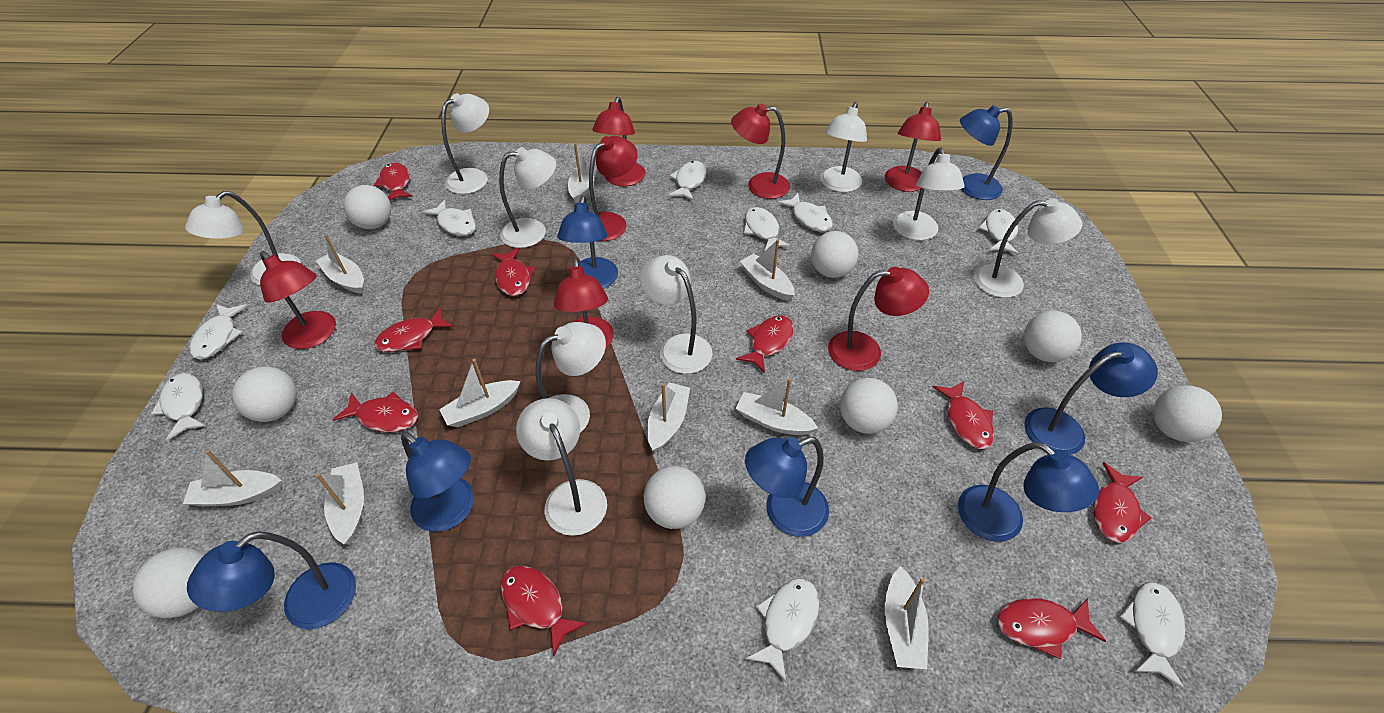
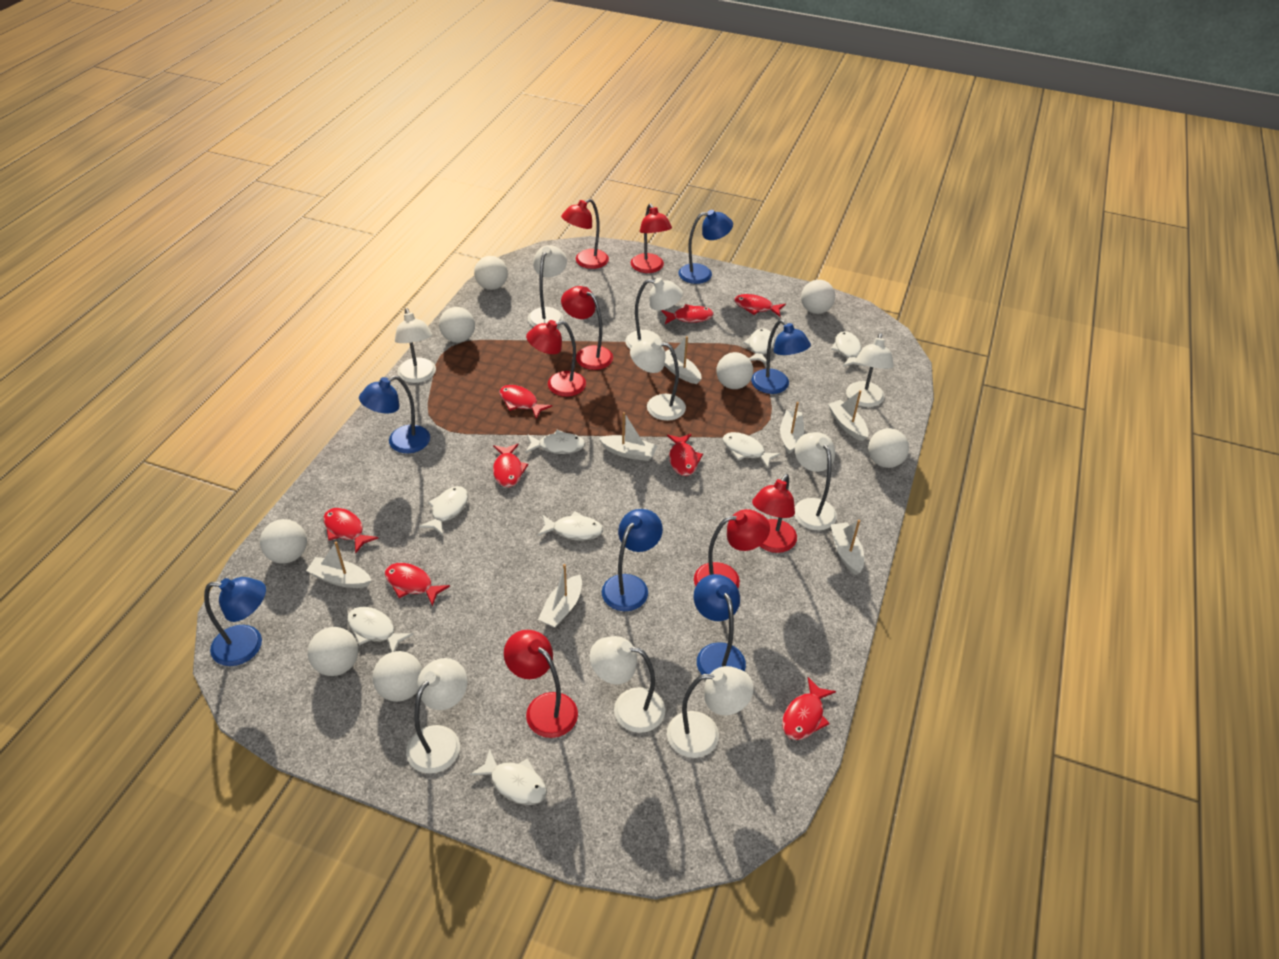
blue lamp: [187,531,356,629] [401,432,474,532] [557,195,618,289] [745,437,829,537] [958,442,1099,542] [960,105,1012,200] [1025,342,1158,455] = 7 -> [204,577,266,666] [359,375,430,453] [602,509,663,611] [678,210,733,284] [694,574,746,675] [751,320,811,394] = 6
red fish: [332,391,418,432] [374,162,412,201] [374,307,454,352] [491,247,535,296] [501,566,587,656] [736,315,794,373] [933,381,994,449] [997,598,1106,659] [1093,462,1152,543] = 9 -> [323,508,378,553] [385,563,450,606] [493,443,528,487] [499,385,552,419] [661,304,714,324] [667,434,703,476] [734,294,786,317] [782,677,836,740] = 8
white boat: [183,450,282,507] [316,234,364,294] [316,463,364,544] [439,359,521,427] [568,143,597,203] [647,382,690,452] [735,378,818,435] [740,239,795,301] [885,566,929,669] = 9 -> [306,541,372,588] [538,564,582,628] [599,412,657,461] [664,336,702,384] [780,402,804,454] [828,390,869,441] [831,520,864,575] = 7
white fish: [151,373,206,441] [189,304,248,360] [423,199,476,236] [668,161,707,201] [744,207,791,252] [746,578,820,682] [777,193,833,232] [979,209,1019,255] [1119,582,1185,689] = 9 -> [347,607,413,652] [419,486,468,535] [470,749,547,805] [525,430,586,454] [538,512,603,540] [723,432,781,469] [743,328,775,363] [831,331,866,367] = 8

